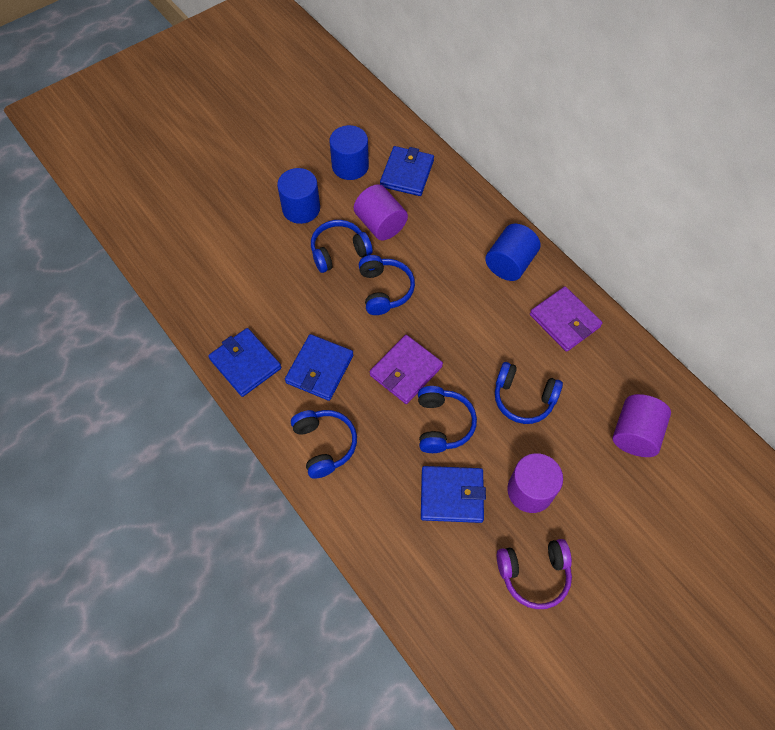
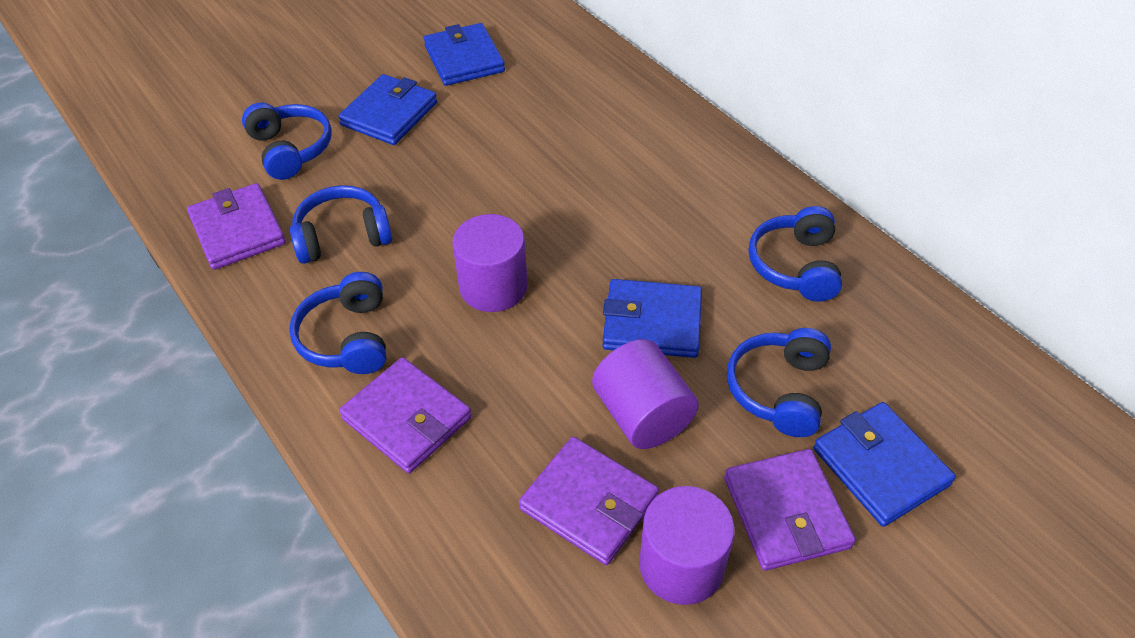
blue cylinder: [277,168,320,224] [330,125,369,180] [485,224,540,281] = 3 -> none = 0
purple headphones: [497,539,572,609] = 1 -> none = 0
purple wallet: [370,335,443,404] [530,286,602,352] = 2 -> [187,183,286,270] [339,357,472,473] [519,437,659,565] [724,449,856,571] = 4

